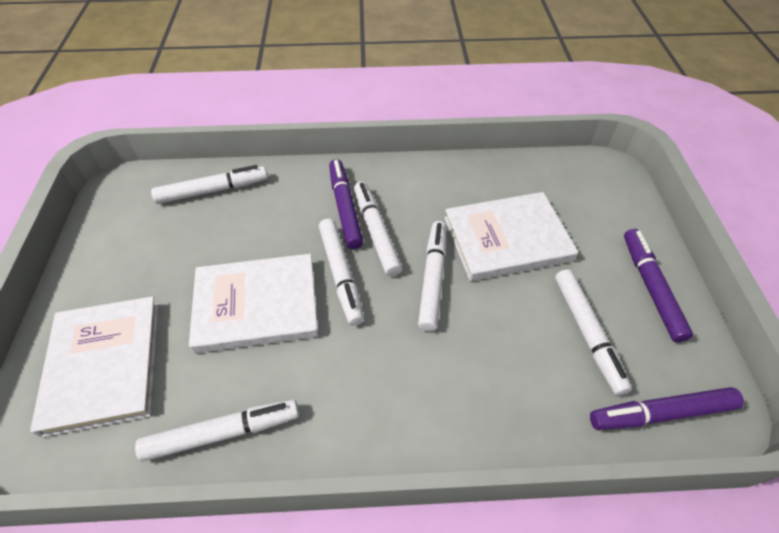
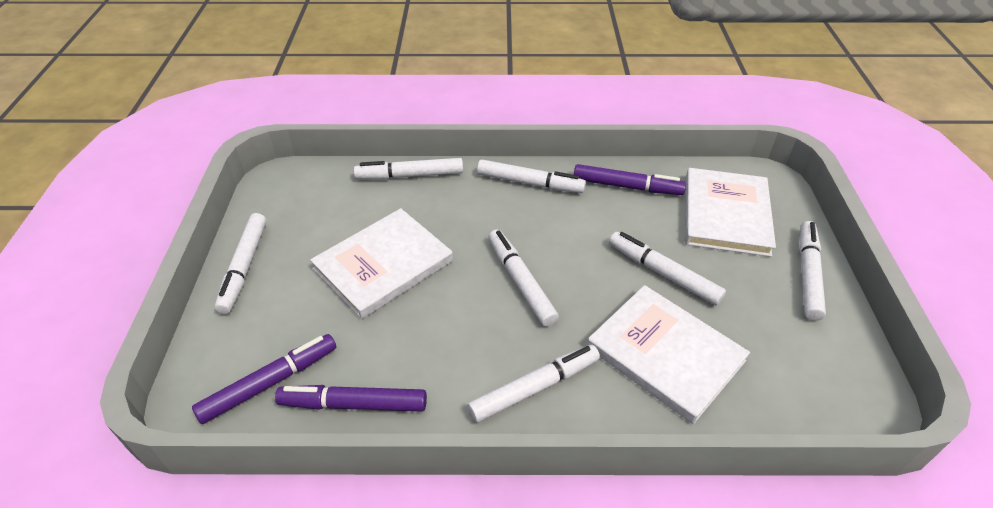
white marker: [135,399,299,462] [151,165,268,204] [319,219,364,326] [354,182,402,276] [418,221,446,332] [555,269,632,396] = 6 -> [214,213,267,314] [353,158,463,179] [467,345,600,423] [477,159,586,193] [489,230,559,327] [609,232,726,306] [799,221,826,321] = 7

